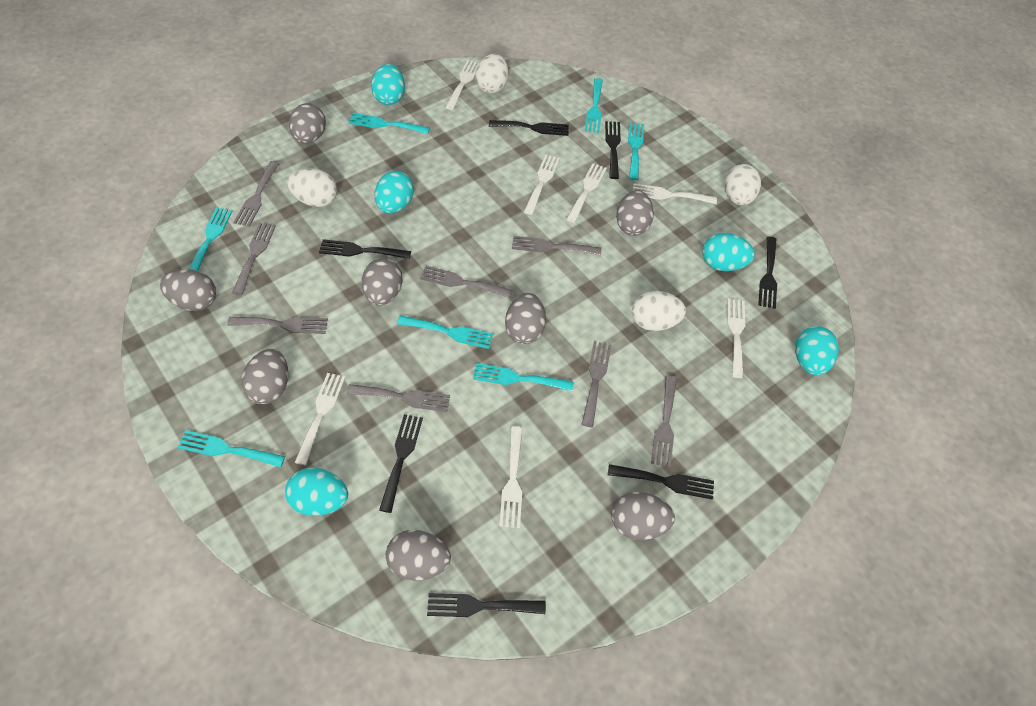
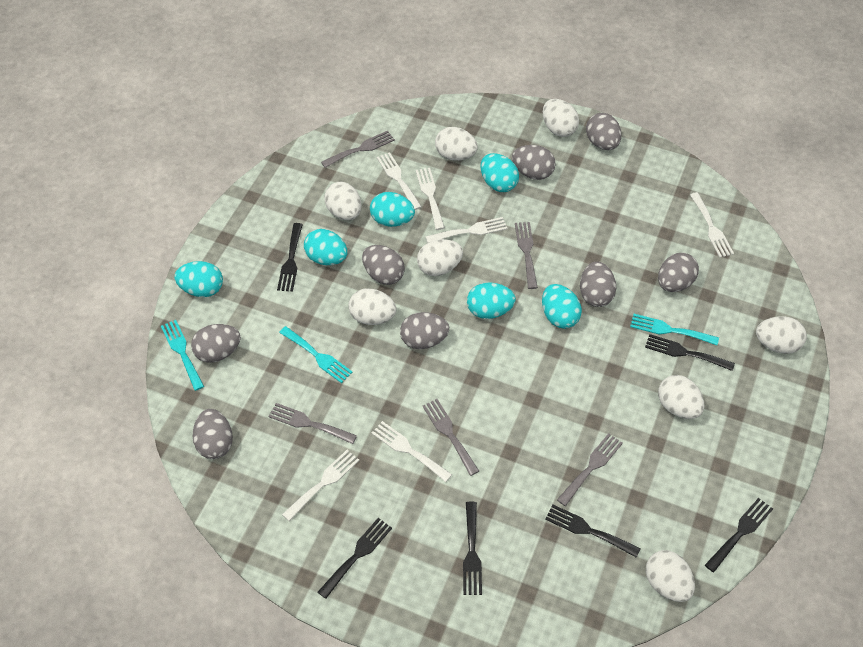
black fork: [319,239,411,259] [379,414,423,513] [427,593,546,617] [489,120,569,136] [605,121,621,179] [608,464,714,500] [758,237,777,309] = 7 -> [277,223,303,292] [318,518,392,599] [463,502,482,595] [545,505,641,558] [645,334,735,371] [705,498,773,572] = 6
grey fork: [227,317,328,334] [232,223,276,295] [233,161,280,227] [347,384,450,412] [420,266,512,298] [512,236,601,255] [581,341,612,427] [651,375,677,467] = 8 -> [268,403,357,444] [321,131,395,168] [422,399,479,476] [515,222,538,289] [557,433,623,506] = 5
turquoise egg: [285,468,348,516] [371,64,405,105] [375,171,414,213] [703,233,754,271] [795,326,839,375] = 5 -> [174,261,223,297] [304,229,348,265] [370,192,415,227] [467,282,516,319] [480,153,519,192] [542,284,582,329] = 6
turquoise fork: [177,430,285,467] [189,207,232,271] [348,113,430,134] [397,315,493,349] [473,363,573,391] [585,78,603,133] [628,122,644,180] = 7 -> [161,320,204,391] [279,326,353,383] [630,314,719,345] = 3
white egg: [287,168,337,207] [475,54,508,94] [632,291,686,331] [725,164,761,205] = 4 -> [324,182,361,220] [348,288,396,325] [417,239,463,276] [435,127,478,161] [543,99,579,137] [645,550,695,602] [658,375,704,419] [756,316,807,354] = 8
white fork: [295,373,346,465] [445,60,480,110] [499,427,523,528] [524,155,560,215] [566,163,607,223] [633,183,717,204] [727,299,745,378] = 7 -> [282,450,360,521] [371,421,452,482] [377,152,422,210] [416,168,445,230] [425,217,507,243] [690,192,734,258] = 6

